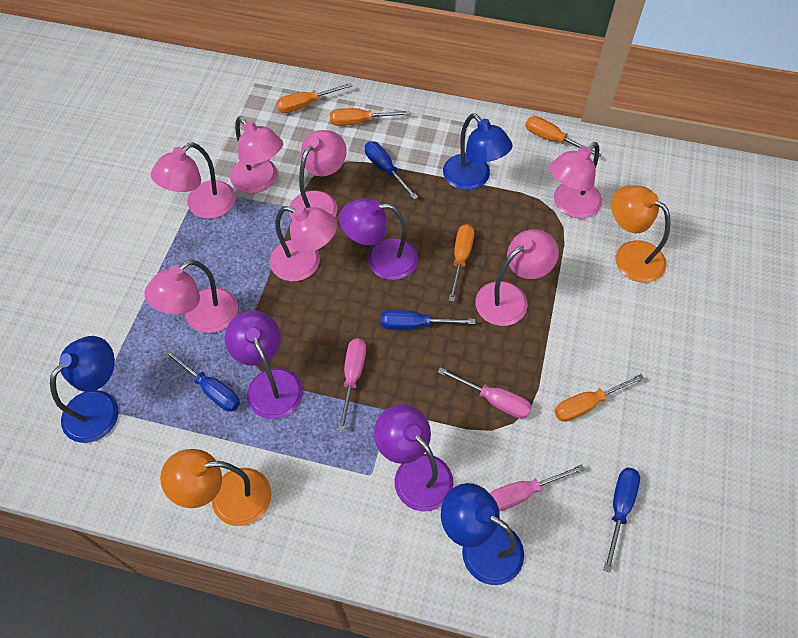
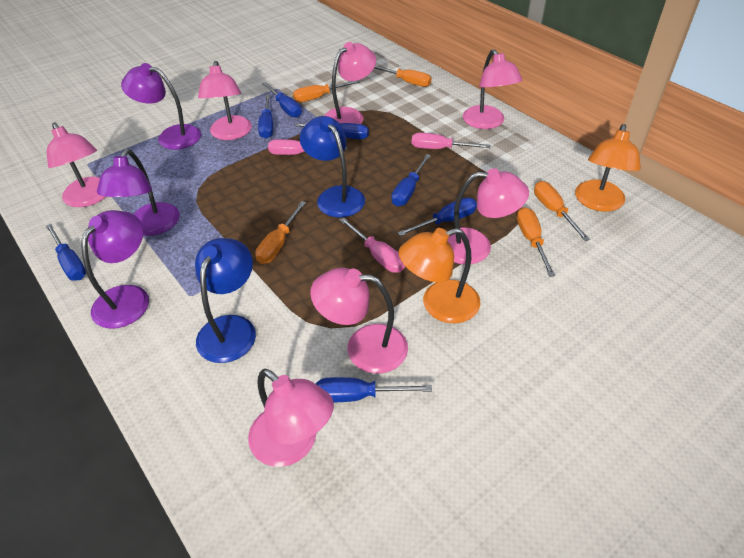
blue lamp: [50,336,119,443] [441,483,524,585] [443,113,513,190] = 3 -> [195,238,256,363] [300,116,365,218] = 2
blue screwdriver: [164,349,240,412] [365,141,418,200] [381,310,476,330] [604,467,640,573] = 4 -> [46,224,86,281] [258,94,273,139] [262,82,302,118] [294,123,369,139] [316,377,432,402] [391,154,431,206] [398,197,477,236] = 7

